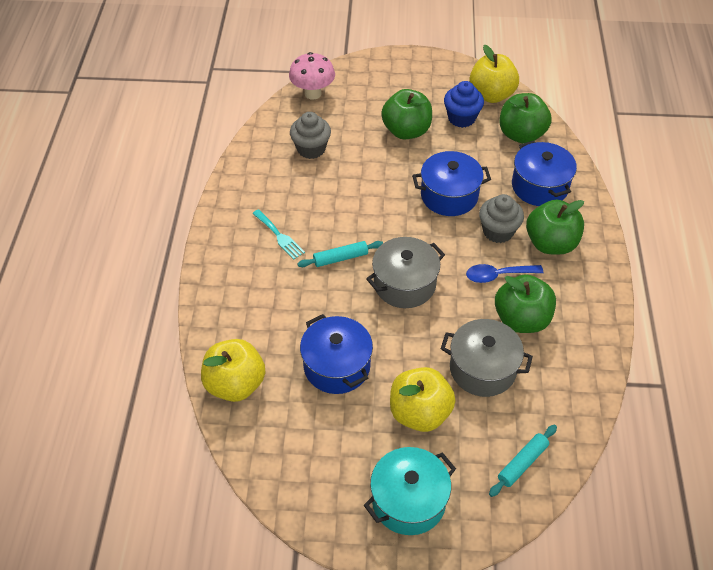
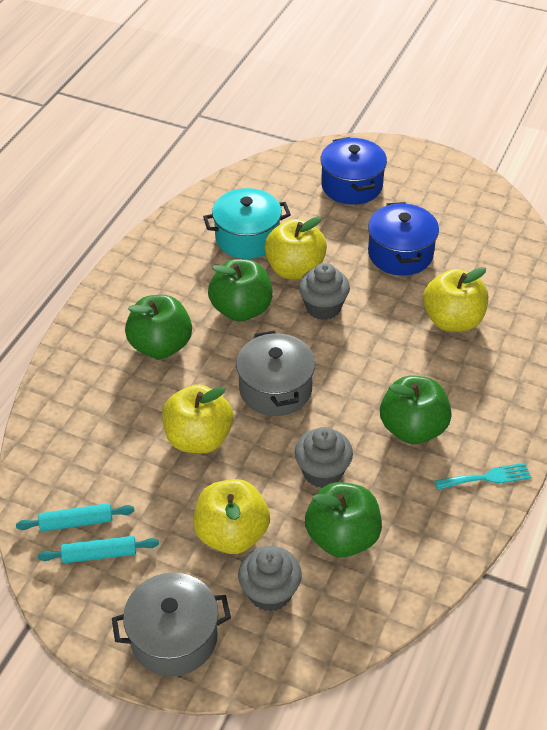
blue cupcake: [444,81,484,128] = 1 -> none = 0
blue pot: [300,314,373,394] [412,151,491,216] [512,141,577,206] = 3 -> [320,137,387,205] [368,202,439,275] = 2
blue spoon: [466,264,543,283] = 1 -> none = 0
grey cupcake: [290,112,331,159] [479,194,524,243] = 2 -> [238,546,302,612] [295,427,353,488] [299,263,350,320] = 3
pink mushroom: [289,52,335,100] = 1 -> none = 0
yellow apple: [201,339,265,402] [390,367,456,432] [469,45,519,103] = 3 -> [162,385,233,454] [193,479,270,554] [264,216,327,279] [423,267,488,332] = 4

